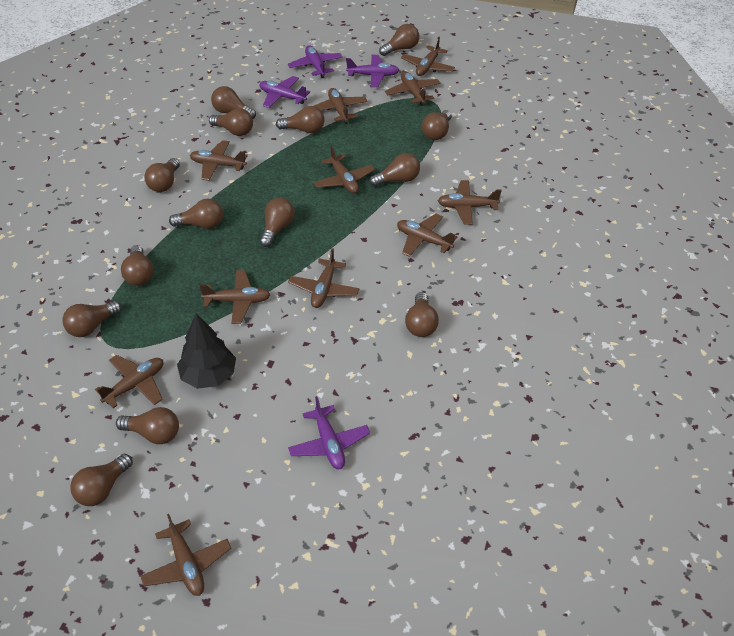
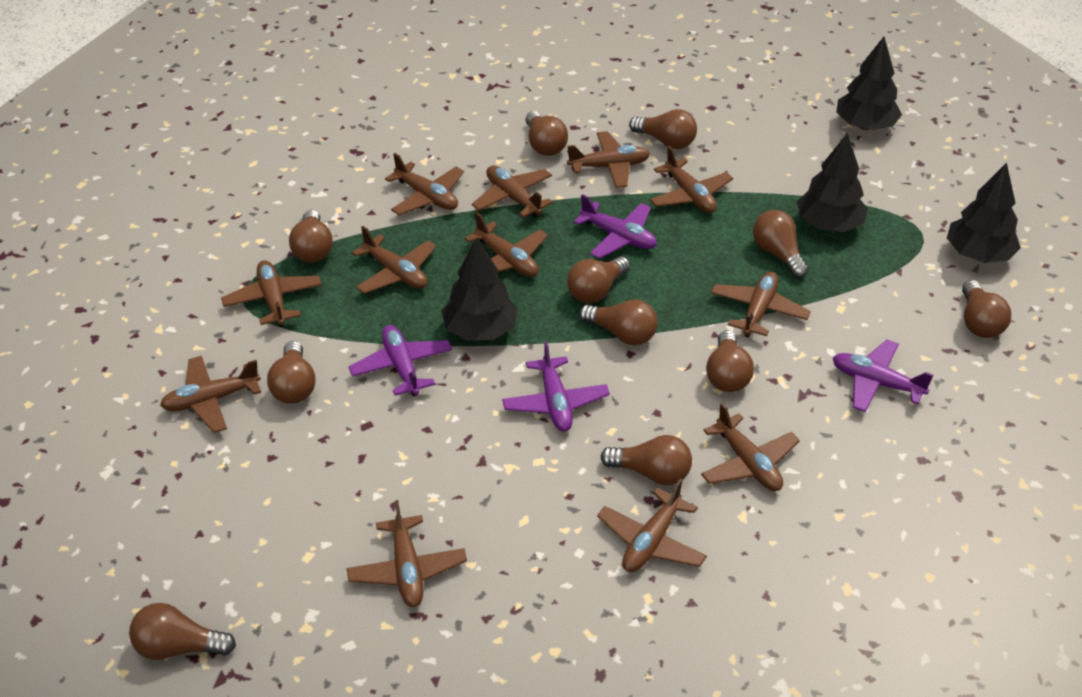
black tree: [177,313,236,389] = 1 -> [441,238,518,341] [797,133,868,232] [836,37,902,130] [947,163,1021,263] = 4
brown light bulb: [62,301,121,337] [70,454,133,506] [116,407,179,444] [121,245,154,286] [144,158,180,192] [169,199,223,229] [209,108,253,136] [211,86,256,119] [260,198,295,247] [276,106,325,134] [370,153,420,187] [379,24,419,56] [405,292,439,337] [422,110,452,140] = 14 -> [129,603,236,660] [267,341,315,404] [289,210,333,263] [526,111,568,156] [567,256,630,303] [579,299,658,345] [600,435,692,485] [629,109,697,149] [706,330,754,392] [753,210,809,278] [962,280,1011,338] = 11
brown plane: [95,355,163,408] [140,514,231,596] [190,140,248,181] [199,270,270,324] [288,248,359,308] [314,88,368,124] [314,145,375,193] [385,71,441,106] [397,214,458,257] [401,37,455,76] [438,180,502,225] = 11 -> [160,356,261,433] [221,260,322,327] [347,500,467,607] [352,226,436,294] [385,153,464,215] [465,212,548,277] [472,166,553,218] [567,131,650,188] [597,479,707,572] [650,146,733,213] [701,403,800,491] [711,271,811,338] = 12

